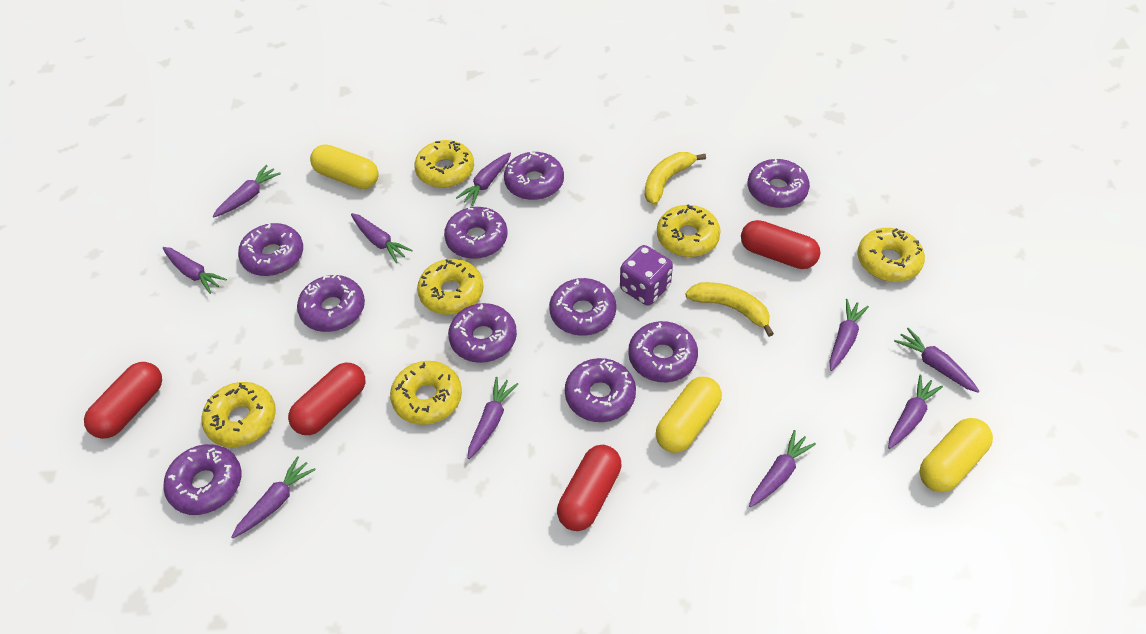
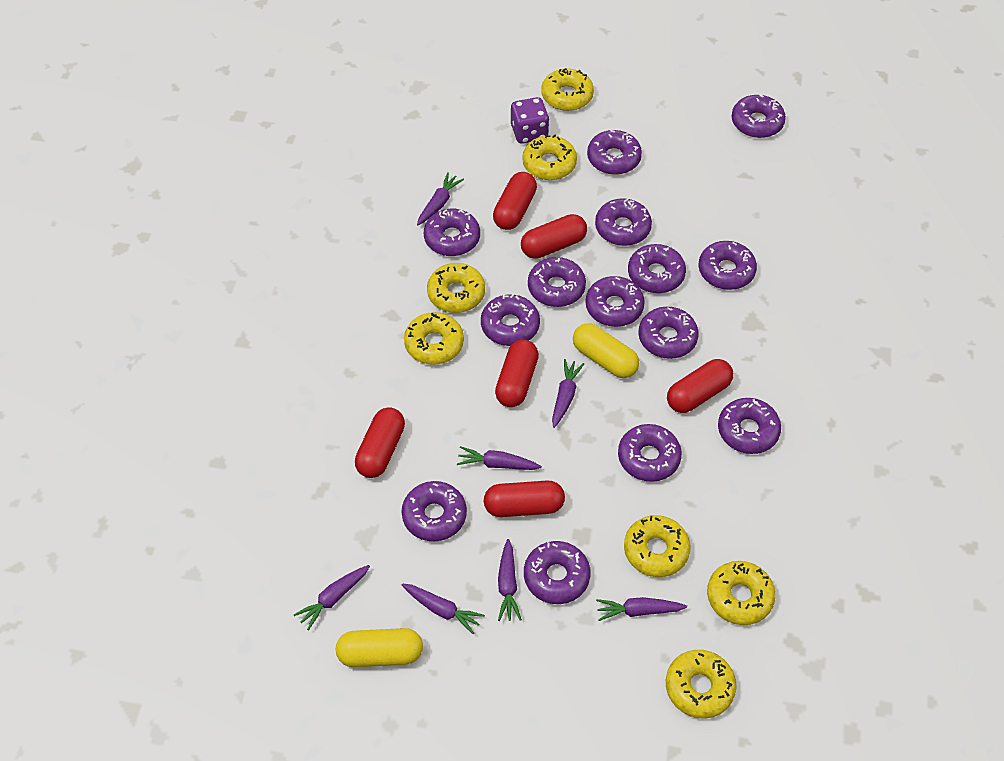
purple carrot: [163,247,227,294] [213,165,281,217] [231,456,316,538] [351,213,413,263] [456,152,511,206] [468,377,518,459] [749,430,816,507] [830,299,869,371] [888,375,943,449] [894,328,979,392] = 10 -> [294,565,370,631] [402,583,485,635] [417,172,464,225] [457,446,542,470] [498,539,522,621] [552,359,584,428] [596,597,687,621] = 7
purple donut: [163,444,241,515] [238,223,303,276] [297,274,365,332] [444,207,507,259] [448,303,517,363] [504,151,564,200] [549,278,616,336] [565,358,636,422] [628,321,698,382] [748,159,810,208] = 10 -> [401,481,467,541] [424,209,480,256] [481,294,540,346] [524,541,591,604] [528,257,586,307] [586,276,645,327] [587,130,642,175] [595,198,652,246] [618,424,682,482] [628,244,686,293] [638,307,699,359] [698,241,757,290] [718,398,781,454] [732,95,786,138] = 14
red capsule: [84,362,162,439] [288,363,365,435] [557,445,621,531] [741,220,820,269] = 4 -> [355,407,405,478] [484,481,565,517] [493,172,537,230] [495,339,539,407] [521,214,587,259] [667,359,733,413] = 6
yellow banana: [644,152,706,205] [685,282,774,337] = 2 -> none = 0
yellow capsule: [310,144,379,189] [656,377,722,453] [919,418,993,492] = 3 -> [336,628,423,667] [573,323,639,378] = 2
yellow donut: [201,382,276,447] [390,361,462,425] [414,140,474,188] [417,259,484,315] [657,204,721,257] [858,228,925,282] = 6 -> [404,312,464,365] [427,263,485,313] [522,134,577,180] [541,68,594,111] [624,515,691,577] [666,650,737,719] [707,561,776,625] = 7

